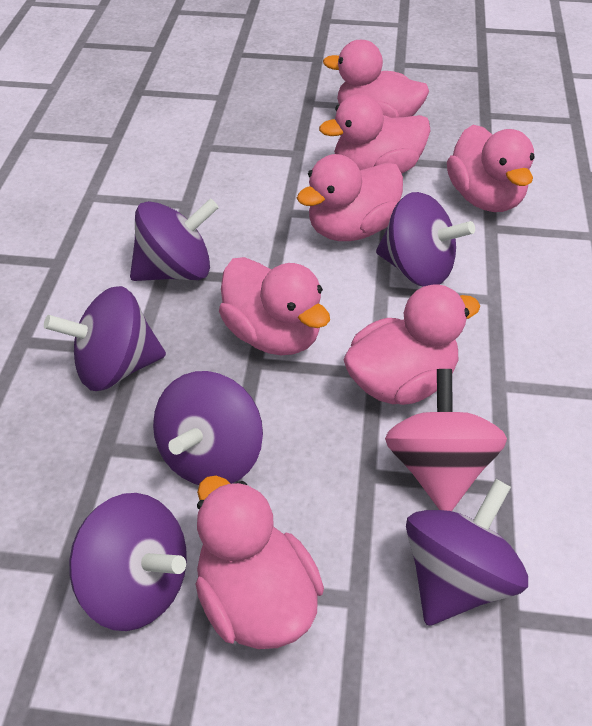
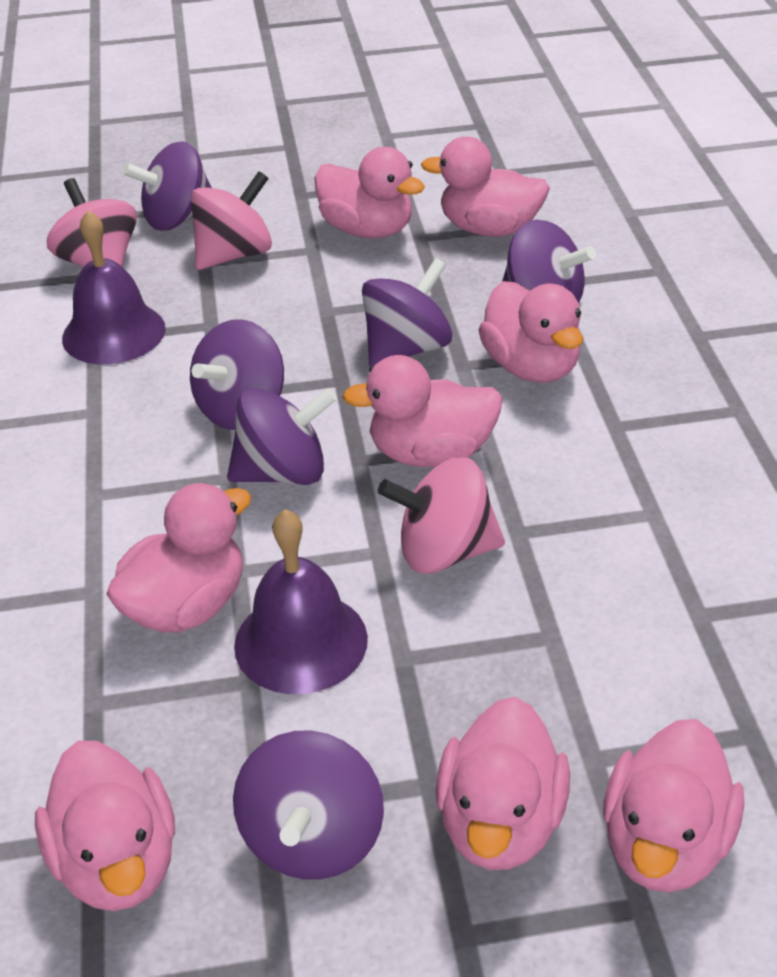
pink duck: [196,476,324,649] [219,257,330,355] [297,154,403,241] [319,94,431,174] [323,40,429,118] [343,284,480,405] [447,125,535,212] = 7 -> [35,741,175,911] [106,483,251,633] [314,147,425,238] [342,355,503,467] [421,137,550,237] [436,697,570,870] [479,281,583,383] [603,719,744,893] = 8
pink spinning top: [385,369,507,511] = 1 -> [47,178,137,267] [191,171,272,270] [378,457,505,574] = 3
purple bell: none = 0 -> [62,210,166,364] [234,509,368,694] = 2

